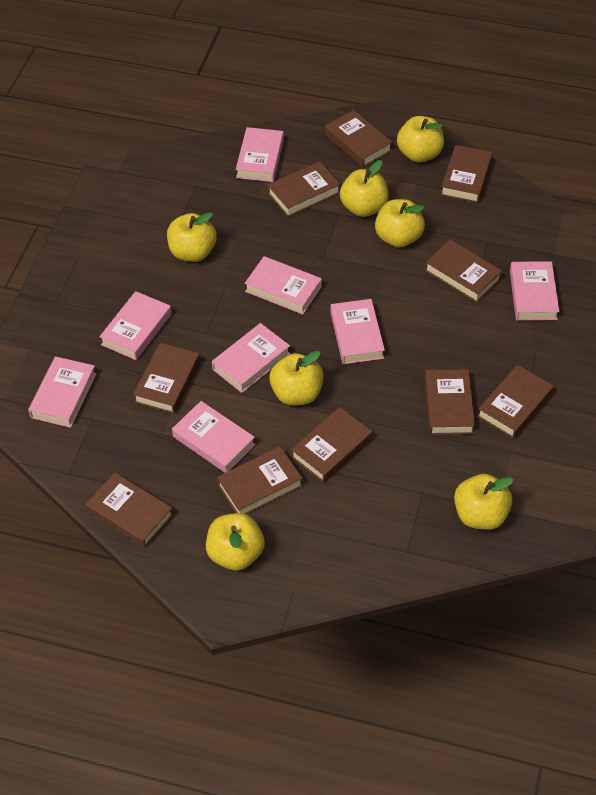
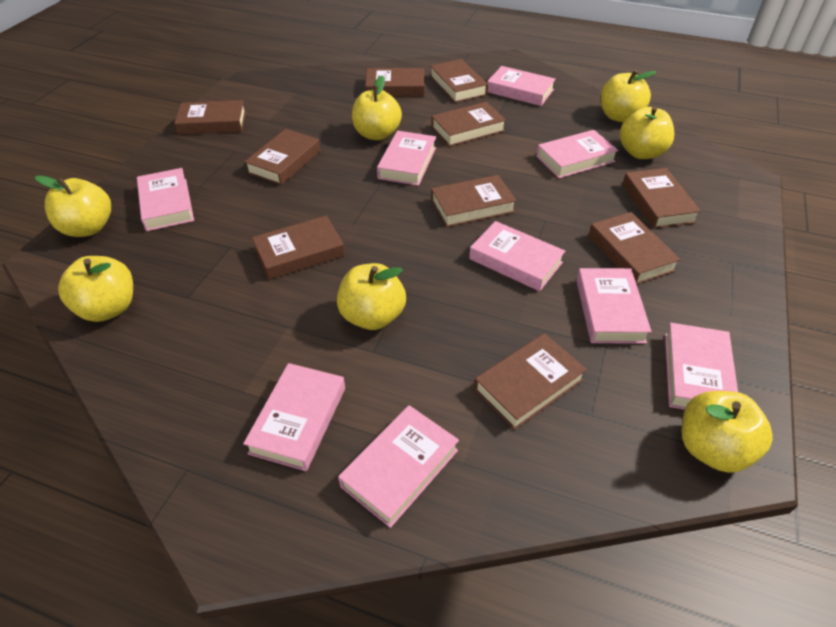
pink book: [28,356,96,428] [99,291,172,360] [172,401,255,473] [212,323,290,393] [236,127,284,182] [245,256,322,315] [330,299,385,364] [510,261,560,321] = 8 -> [137,168,194,231] [243,363,345,471] [338,405,459,528] [377,131,436,186] [469,221,565,291] [487,66,556,106] [536,130,618,178] [576,268,652,344] [665,323,738,410] = 9

